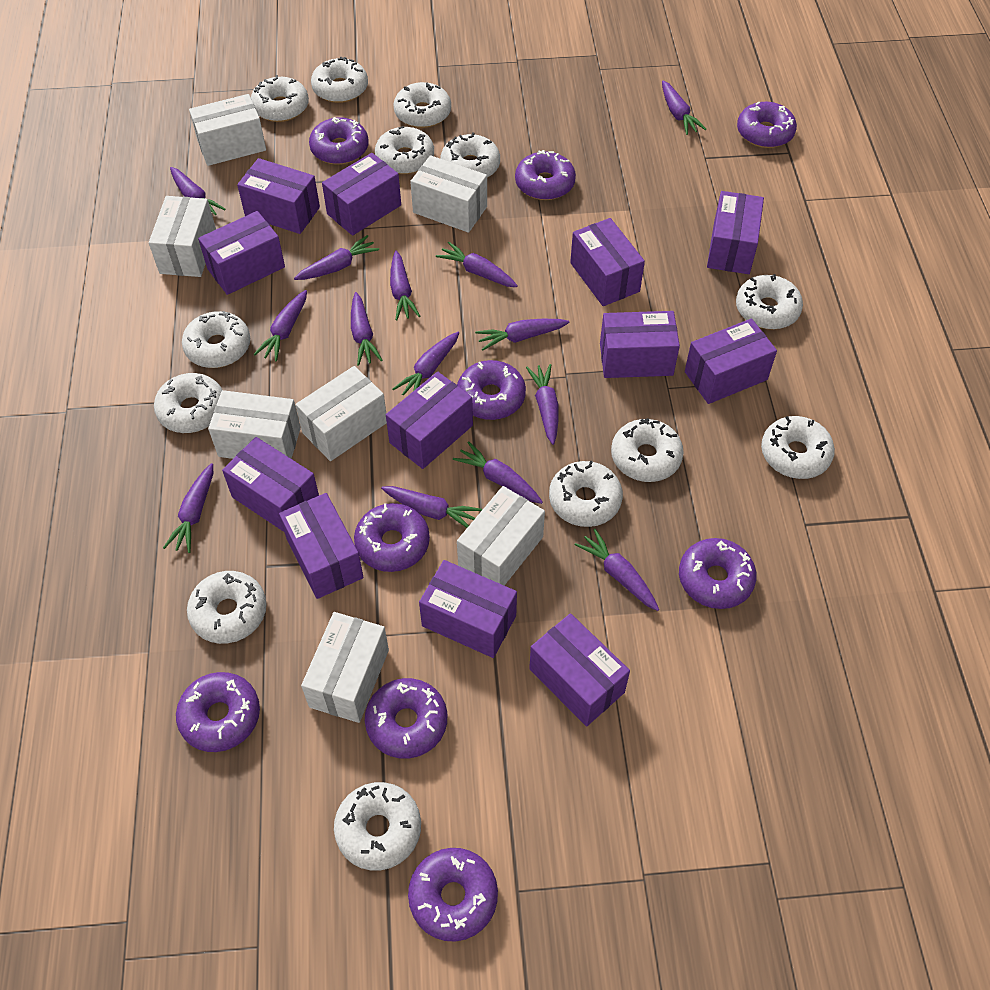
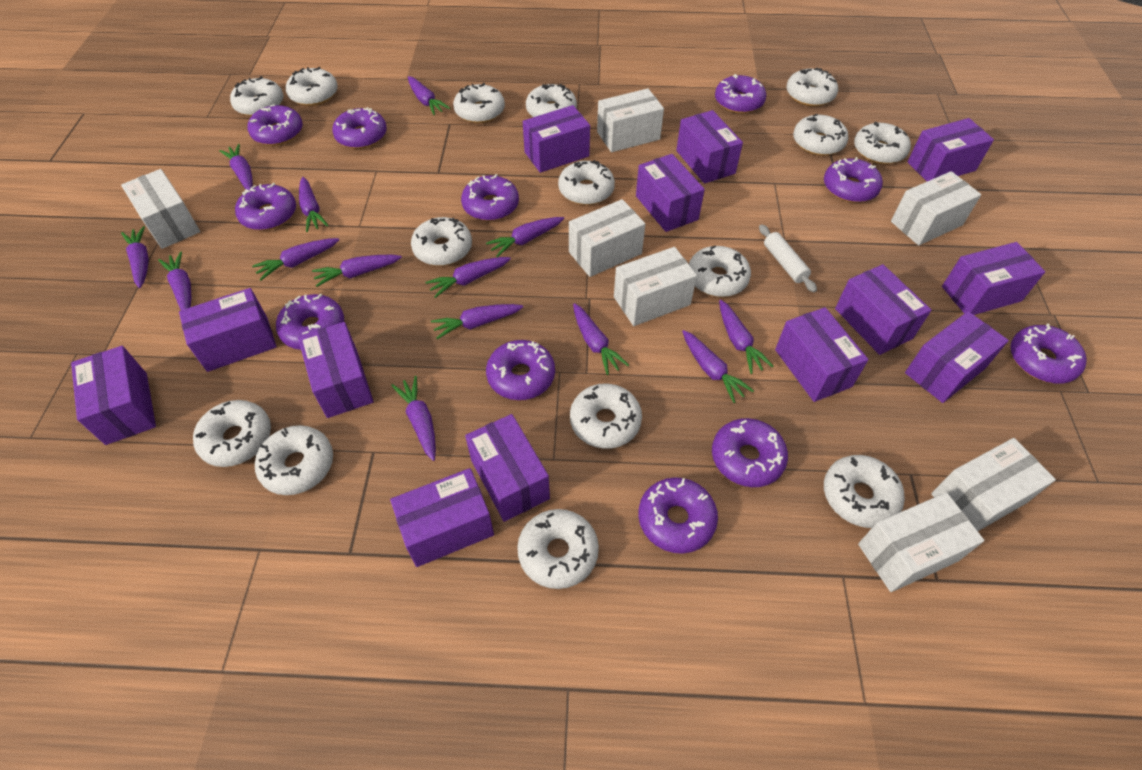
purple box: [198,211,285,295] [222,437,319,532] [237,158,320,234] [279,493,364,599] [322,153,401,236] [386,372,473,469] [419,560,517,658] [529,613,630,726] [570,218,645,306] [600,311,680,378] [685,319,777,404] [707,191,764,274] = 12 -> [71,346,156,445] [179,288,277,372] [298,322,374,418] [390,468,494,567] [465,414,550,522] [523,105,590,173] [636,154,705,232] [676,110,743,184] [775,307,868,402] [835,264,931,355] [905,311,1009,403] [907,118,994,181] [942,242,1045,315] = 13
purple donut: [176,672,260,752] [309,117,369,165] [354,503,430,572] [365,678,447,758] [408,848,498,942] [457,360,526,420] [515,150,576,200] [679,538,757,609] [737,102,797,148] = 9 -> [235,183,296,230] [248,104,303,146] [276,294,344,350] [332,107,387,149] [461,174,519,221] [486,340,555,400] [638,477,718,554] [712,418,788,487] [715,74,766,114] [824,157,883,203] [1010,324,1087,384] = 11
white donut: [154,373,222,433] [182,311,250,368] [187,571,267,644] [251,75,309,122] [311,57,368,103] [334,782,421,871] [375,126,434,174] [393,82,451,128] [441,132,500,178] [549,460,623,527] [611,418,684,482] [736,274,803,329] [761,416,835,479] = 13 -> [193,400,271,467] [230,76,283,116] [255,425,333,495] [286,67,338,106] [411,217,472,266] [453,83,505,123] [517,509,599,589] [526,84,577,117] [558,160,615,205] [570,383,642,449] [689,246,751,297] [787,68,838,106] [793,114,849,156] [824,455,905,528] [854,122,911,164] = 15
white rolling pin: none = 0 -> [759,224,817,292] = 1

